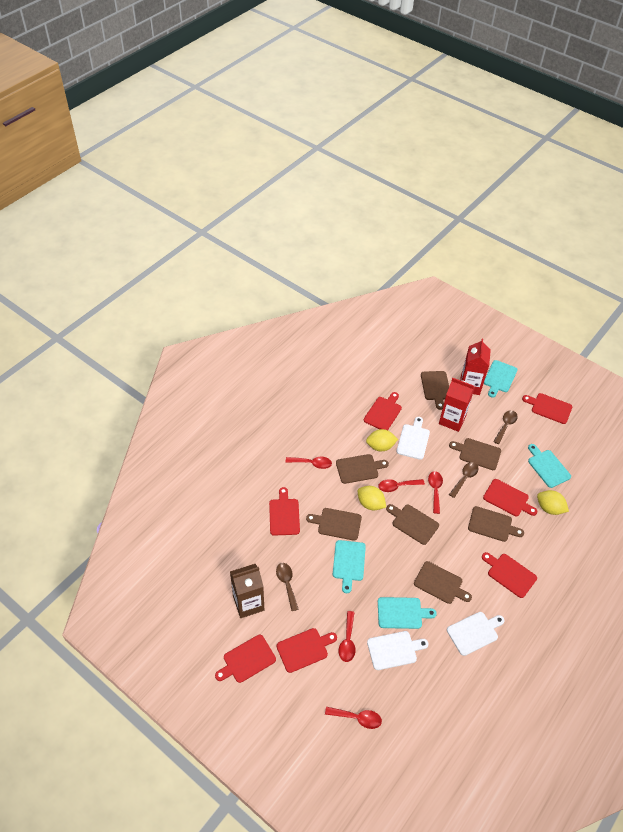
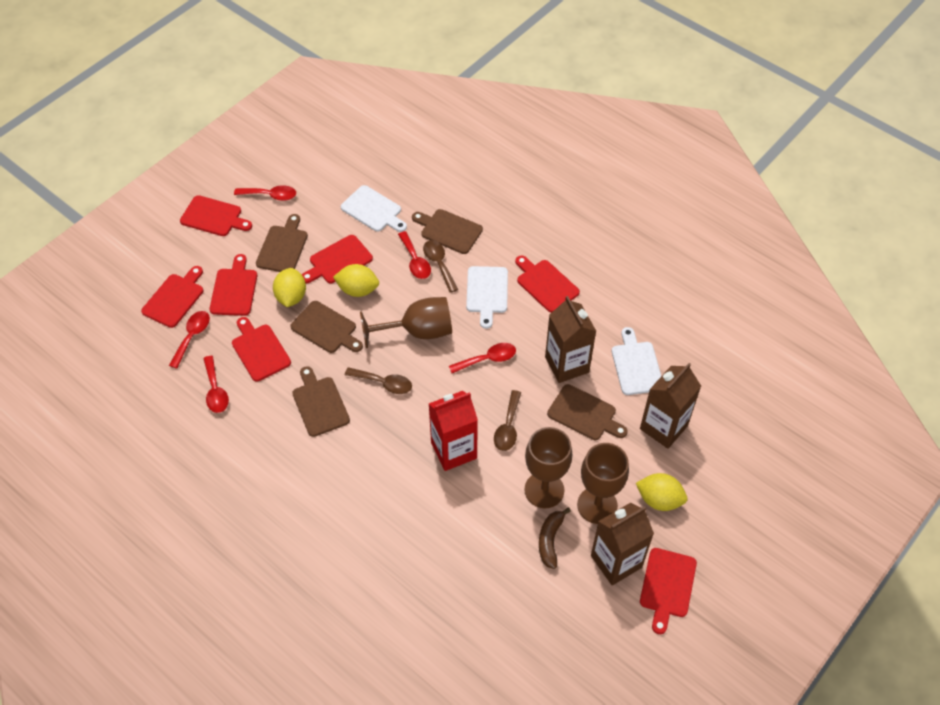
brown banana: none = 0 -> [539,507,571,569] = 1
brown carton: [230,564,264,618] = 1 -> [545,296,596,383] [591,503,654,585] [640,363,701,449] = 3
brown cutting board: [306,508,362,541] [336,454,389,484] [386,504,439,545] [414,561,472,604] [421,371,449,410] [449,438,501,470] [468,506,524,542] = 7 -> [256,214,308,272] [290,301,363,353] [292,366,350,437] [412,209,483,254] [547,384,628,440] = 5
brown goblet: none = 0 -> [360,297,452,348] [524,427,572,508] [577,443,629,524] = 3
red carton: [439,378,475,432] [460,339,491,395] = 2 -> [429,391,478,471] = 1
turquoise cutting board: [333,540,366,593] [378,597,437,629] [484,360,518,398] [528,444,571,488] = 4 -> none = 0

